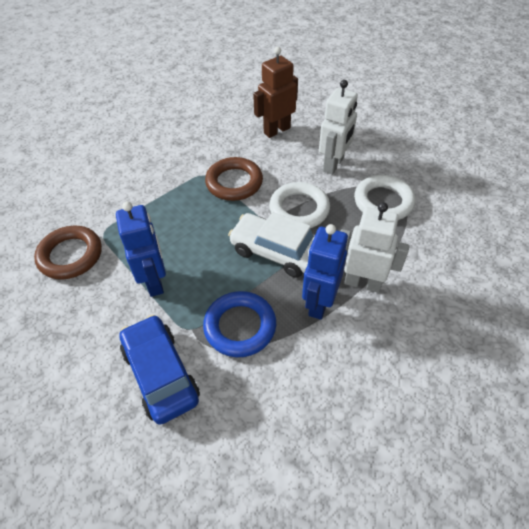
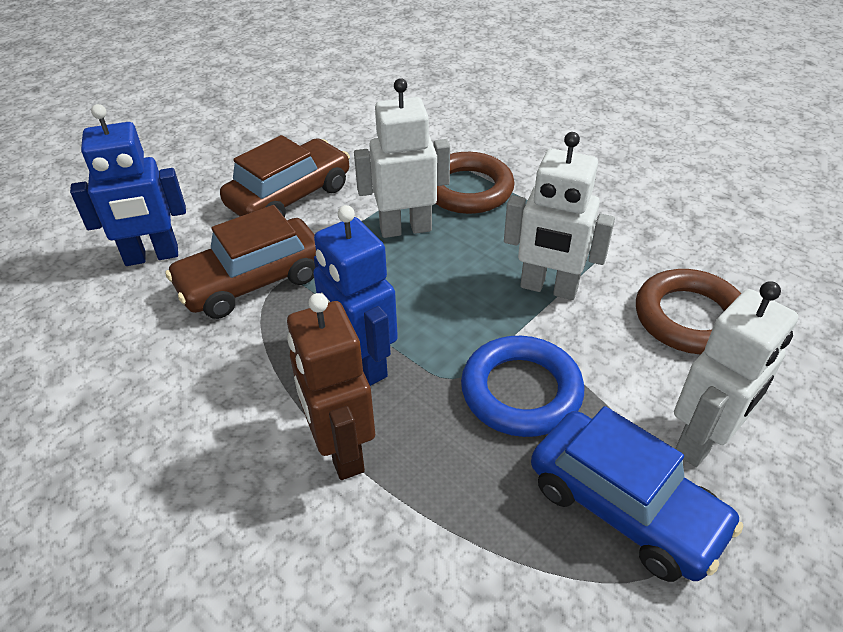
brown car: none = 0 -> [165,205,316,319] [220,135,350,217] = 2
white car: [228,212,314,278] = 1 -> none = 0
white ring: [269,182,330,228] [354,175,416,220] = 2 -> none = 0
white robot: [319,80,358,175] [341,202,409,293] = 2 -> [354,78,450,238] [504,132,615,300] [674,281,798,467] = 3

